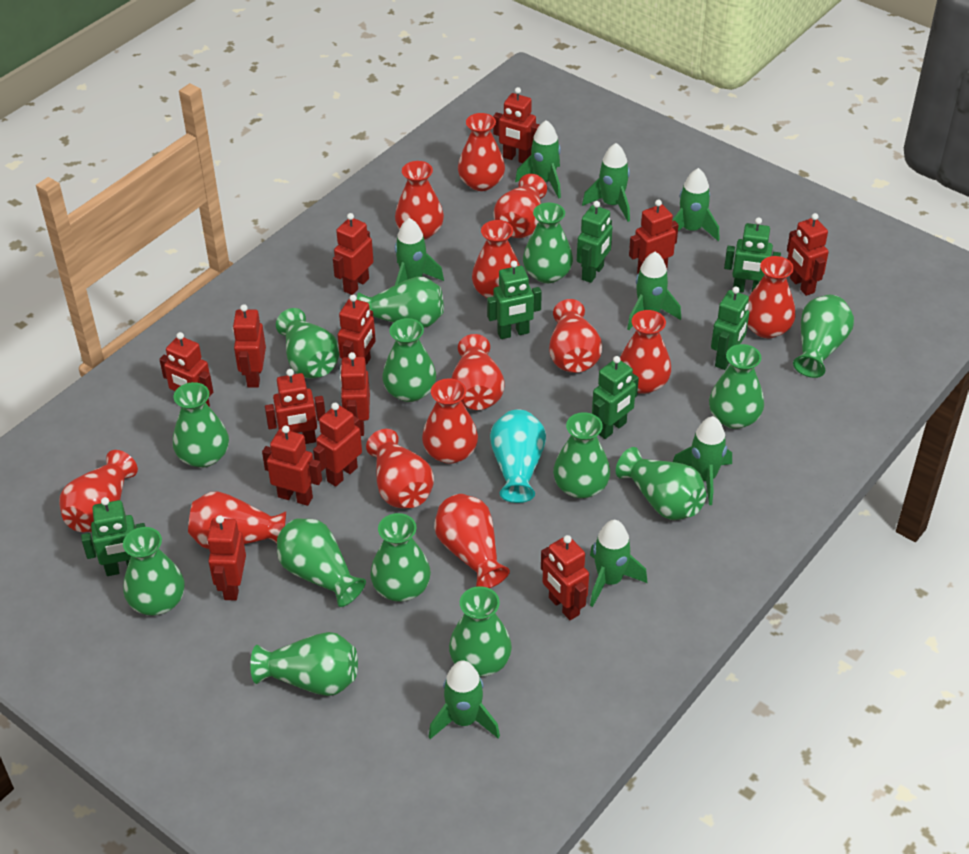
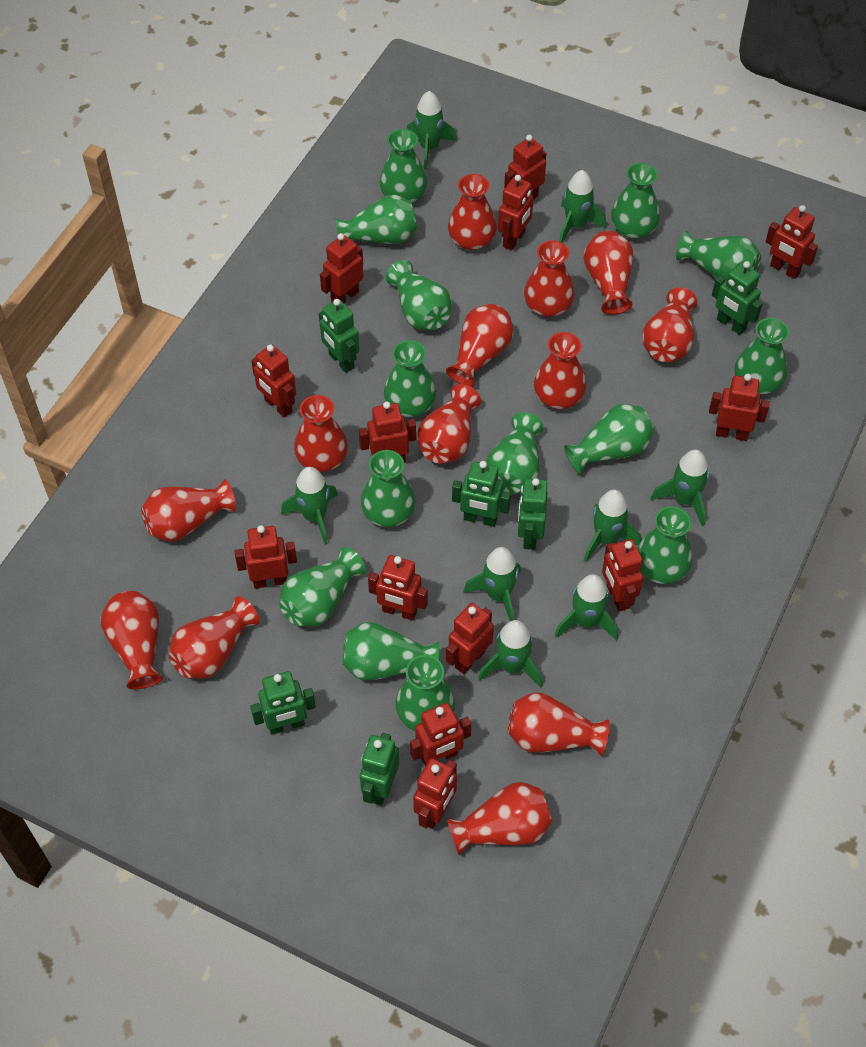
turquoise vase: [490,410,546,503] = 1 -> none = 0

